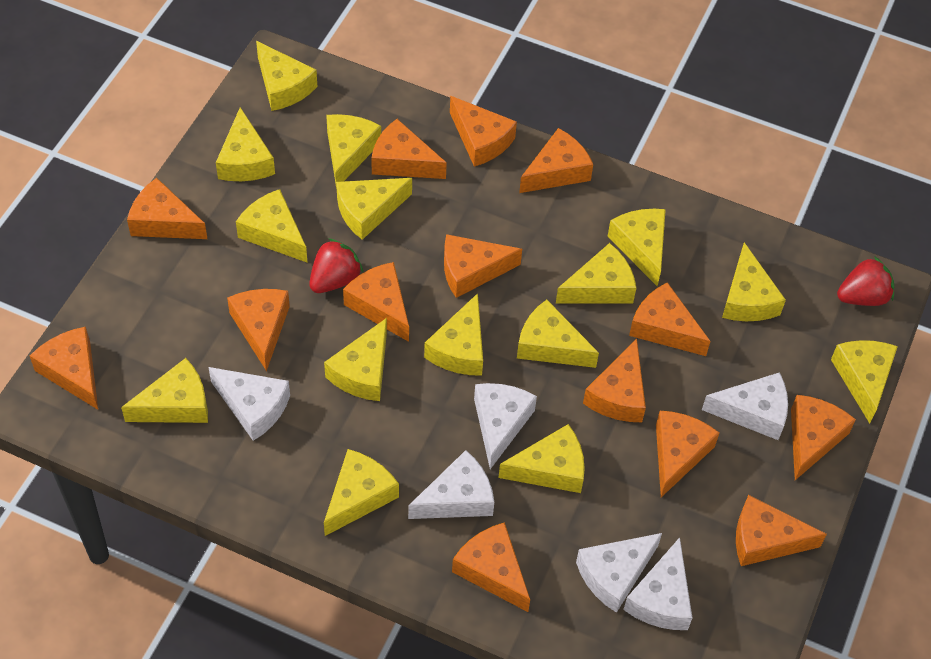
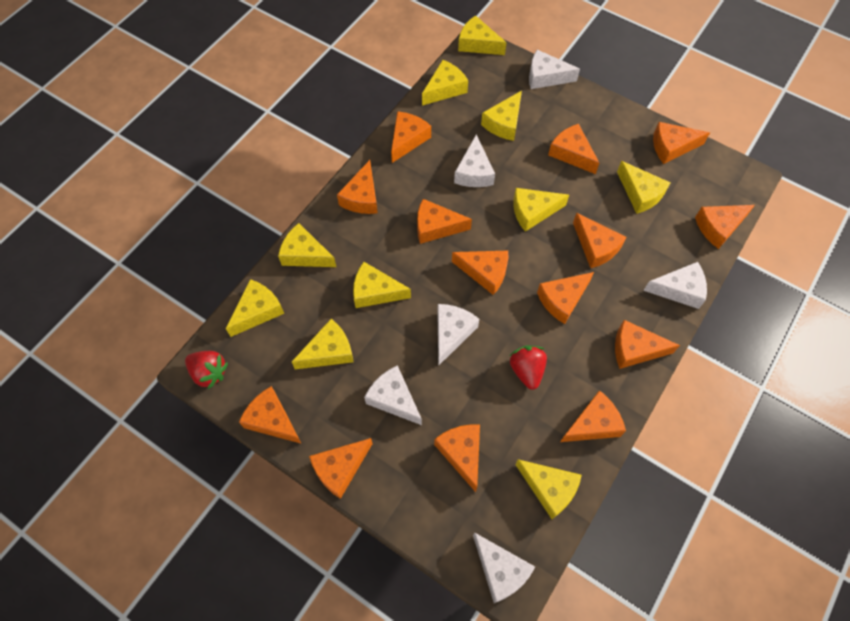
yellow cheese: [121,358,208,423] [216,107,275,181] [236,189,307,262] [256,41,317,111] [324,318,387,401] [324,449,399,536] [326,114,381,189] [336,178,412,240] [424,293,483,376] [498,424,585,493] [517,300,599,368] [556,243,636,303] [607,209,666,286] [722,242,786,321] [831,340,898,423] = 15 -> [226,279,284,337] [278,223,336,267] [292,319,353,369] [353,262,411,308] [422,60,468,106] [458,15,507,55] [481,91,522,141] [513,188,569,232] [515,459,582,519] [617,161,671,214] = 10

